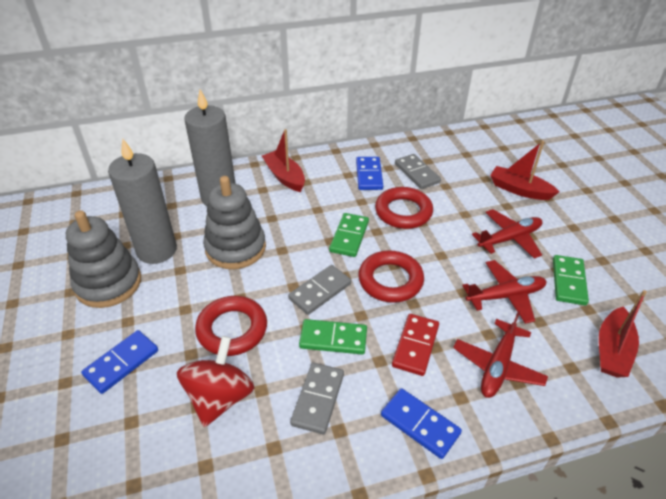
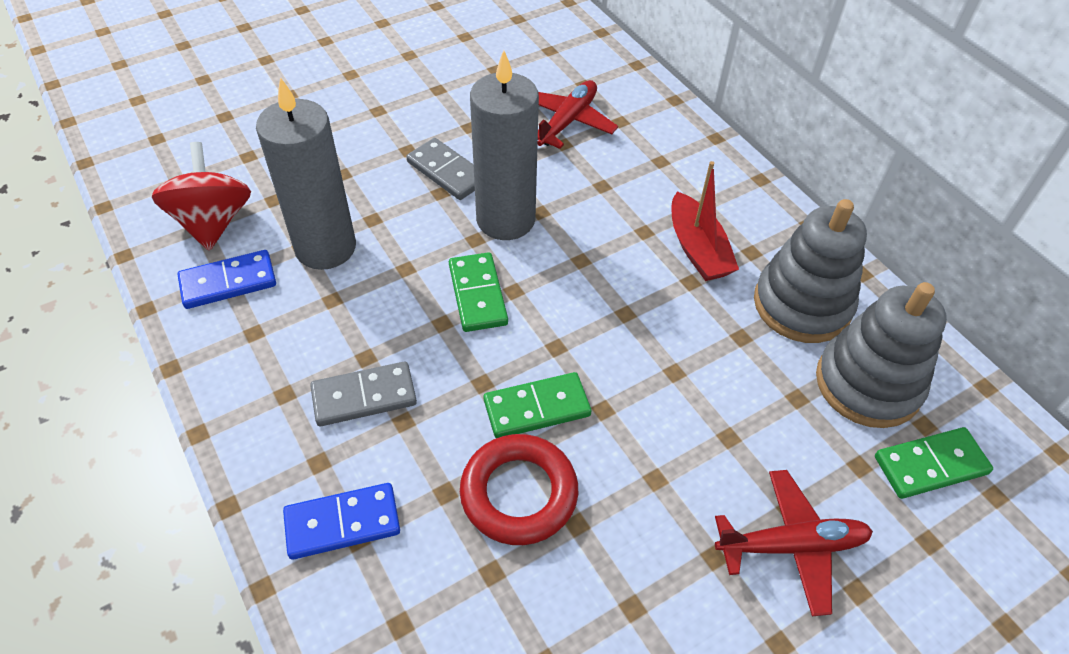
blue domino: [81,330,158,394] [356,157,383,190] [381,388,462,459] = 3 -> [177,250,276,309] [283,483,400,560] = 2
grey domino: [288,265,351,315] [290,363,344,434] [395,154,441,189] = 3 -> [310,361,417,426] [406,138,475,200] = 2
red boat: [262,129,305,192] [490,141,559,200] [599,290,647,377] = 3 -> [672,161,739,281] = 1
red domino: [392,314,439,376] = 1 -> none = 0
red plane: [453,311,548,398] [462,260,547,324] [472,209,542,259] = 3 -> [538,80,618,149] [715,470,873,616] = 2
red ring: [195,296,267,356] [358,251,424,303] [375,187,433,229] = 3 -> [460,434,578,545] = 1

